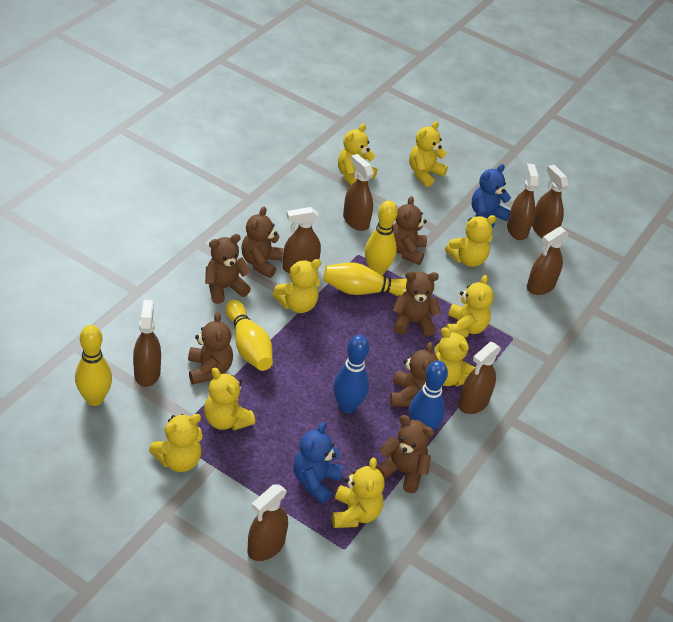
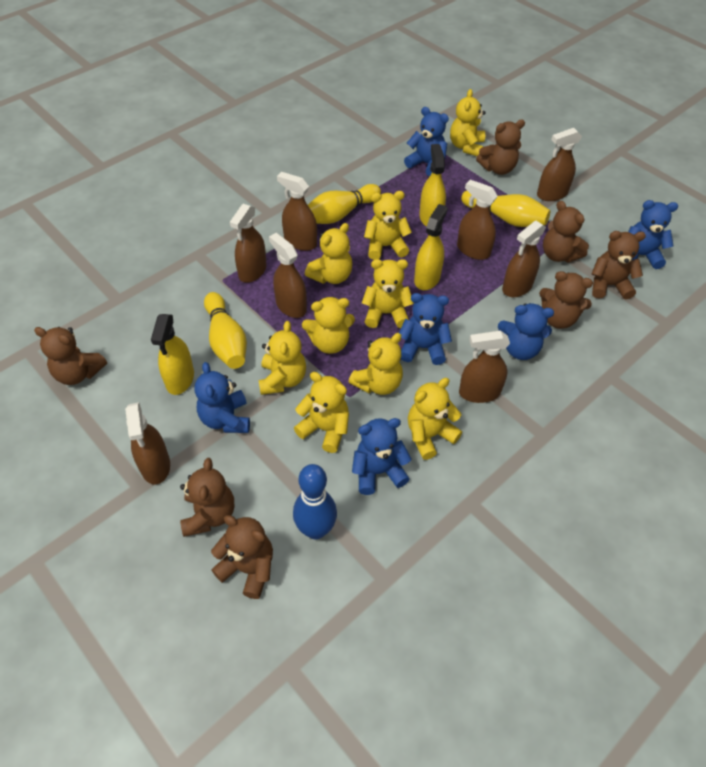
blue bowling pin: [333,335,369,413] [409,361,448,431] = 2 -> [293,464,337,540] = 1
blue teddy bear: [294,422,344,504] [472,164,511,228] = 2 -> [195,362,250,433] [352,418,412,495] [399,293,452,365] [404,107,449,176] [498,303,554,360] [628,200,678,269] = 6
yellow bowling pin: [75,325,112,406] [226,300,273,371] [323,263,407,296] [365,200,398,275] = 4 -> [204,292,247,369] [308,184,381,224] [461,191,550,227] = 3
yellow spray bottle: none = 0 -> [151,314,194,395] [414,204,447,290] [419,144,446,227] = 3

